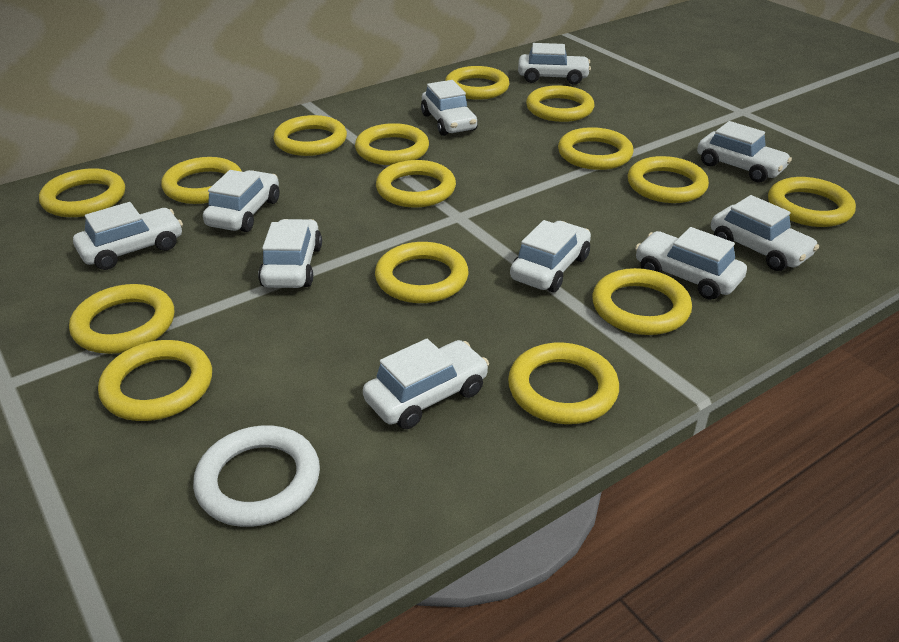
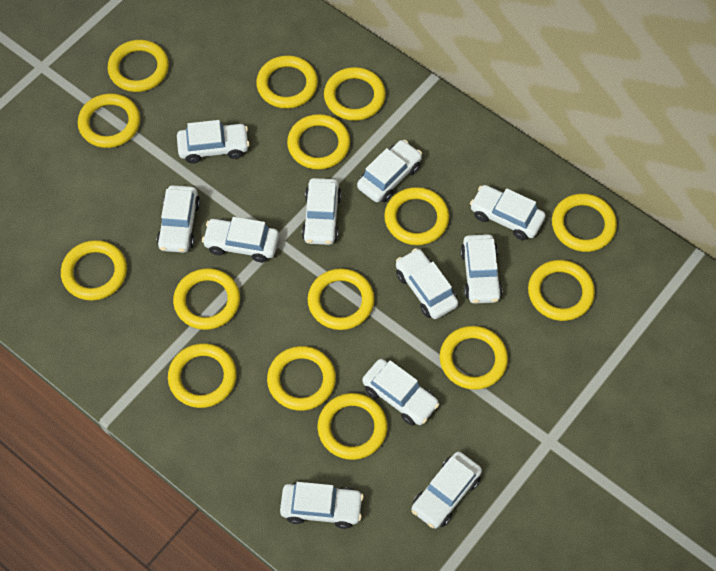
white car: [73,202,183,270] [203,170,279,232] [258,219,322,288] [363,339,489,429] [421,80,478,136] [510,220,591,292] [518,43,591,85] [635,227,747,300] [697,121,792,183] [711,195,819,271] = 10 -> [157,185,200,253] [177,120,250,163] [202,217,279,263] [280,482,364,529] [302,178,341,245] [357,140,422,202] [362,359,439,425] [396,248,458,319] [411,451,482,529] [460,234,502,304] [470,185,546,240] = 11
white ring: [193,426,320,527] = 1 -> none = 0

